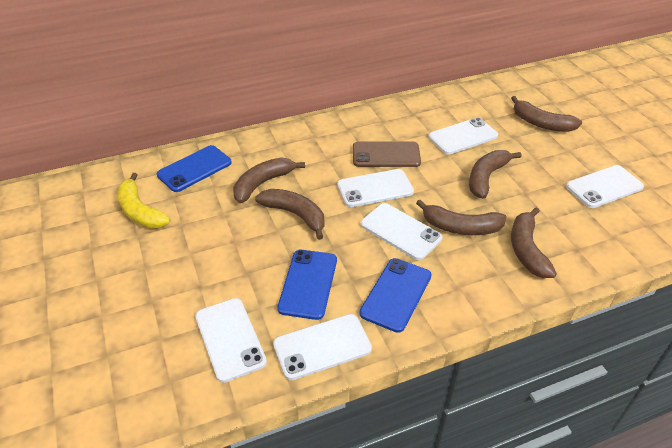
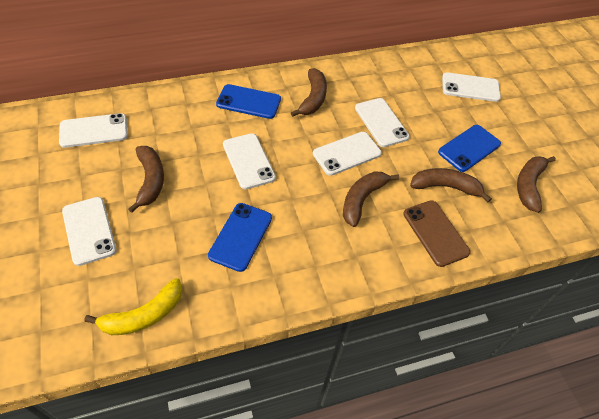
brown banana: [233,157,305,203] [255,189,325,240] [416,200,507,235] [469,150,521,199] [511,96,582,132] [511,207,557,278] = 6 -> [128,146,164,213] [291,68,327,117] [343,171,399,227] [410,168,492,202] [517,156,556,213] = 5

